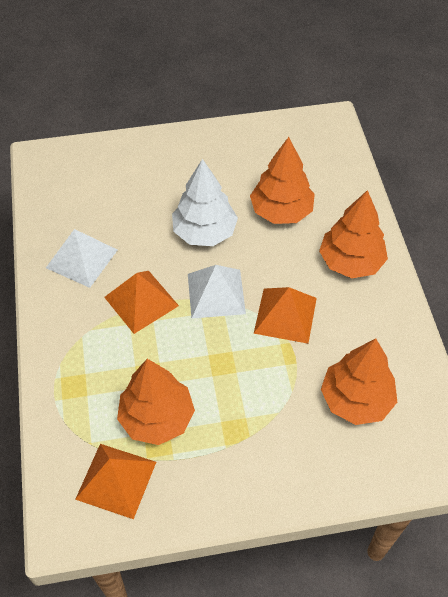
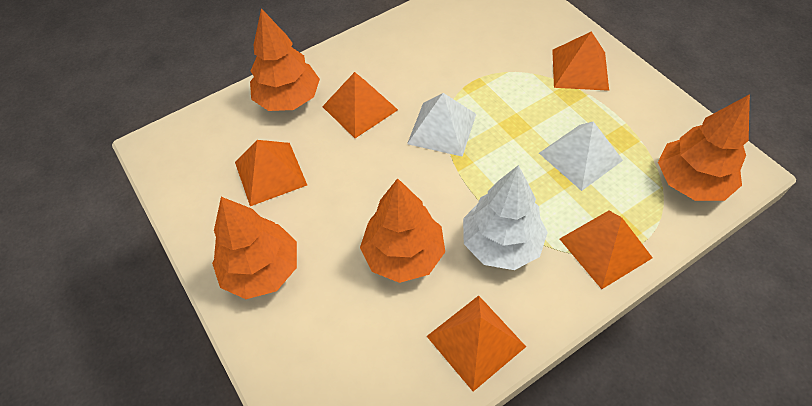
orange pyramid: [75,444,156,519] [104,271,179,334] [254,287,317,344] = 3 -> [235,140,307,206] [322,72,398,138] [427,296,526,392] [552,31,609,91] [560,211,653,289] = 5

